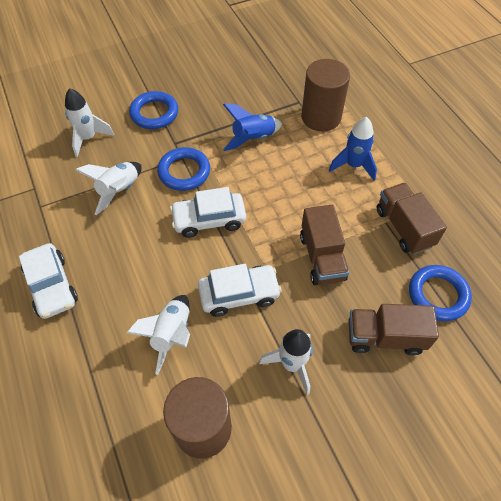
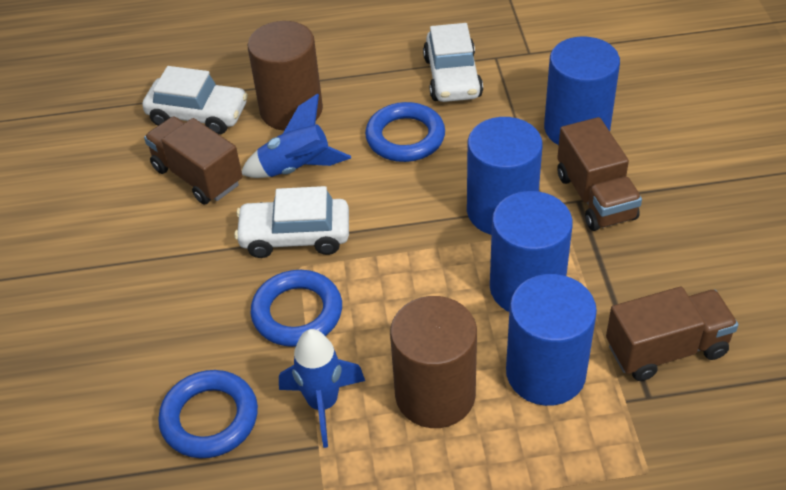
blue cylinder: none = 0 -> [467,117,543,235] [490,191,573,312] [506,274,597,406] [544,36,620,145] = 4
white rocket: [65,88,114,157] [75,162,142,215] [127,295,190,375] [259,329,313,395] = 4 -> none = 0

